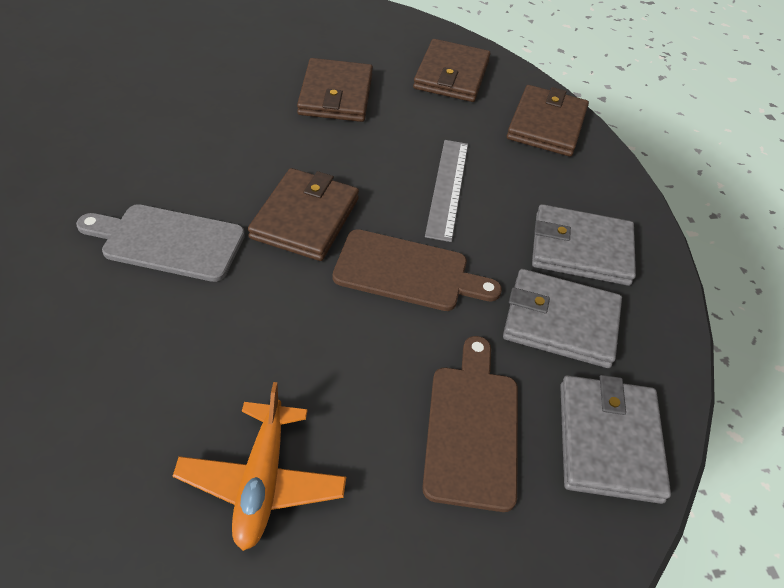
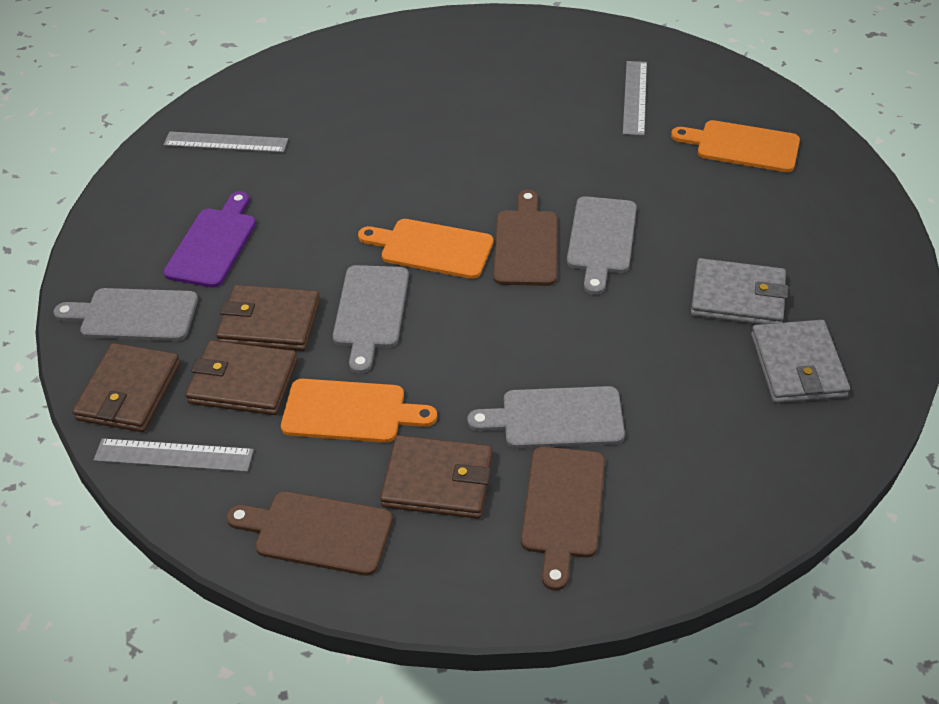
brown cutting board: [333,229,502,311] [422,336,518,512] = 2 -> [226,491,393,576] [493,190,557,286] [521,446,605,591] = 3
grey cutting board: [76,204,245,282] = 1 -> [53,288,198,341] [333,265,409,374] [467,386,625,448] [567,196,637,295] = 4
grey ruler: [425,140,468,242] = 1 -> [94,438,254,472] [163,131,288,153] [623,61,647,136] = 3
grey wallet: [503,269,622,368] [532,204,636,286] [560,375,671,504] = 3 -> [691,258,788,325] [751,320,850,403] = 2
orange cutting board: none = 0 -> [281,379,437,443] [358,219,493,279] [671,120,800,172] = 3
orange plane: [173,382,346,551] = 1 -> none = 0
purple cutting board: none = 0 -> [163,191,256,288] = 1

